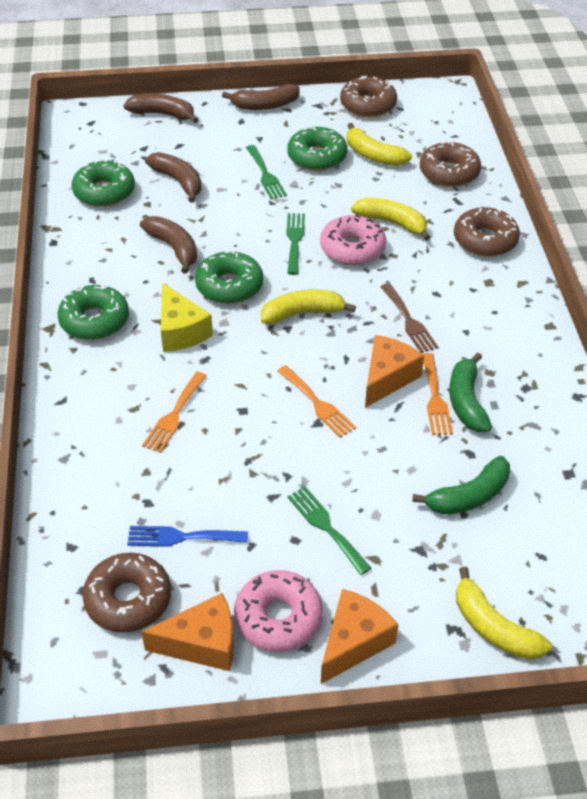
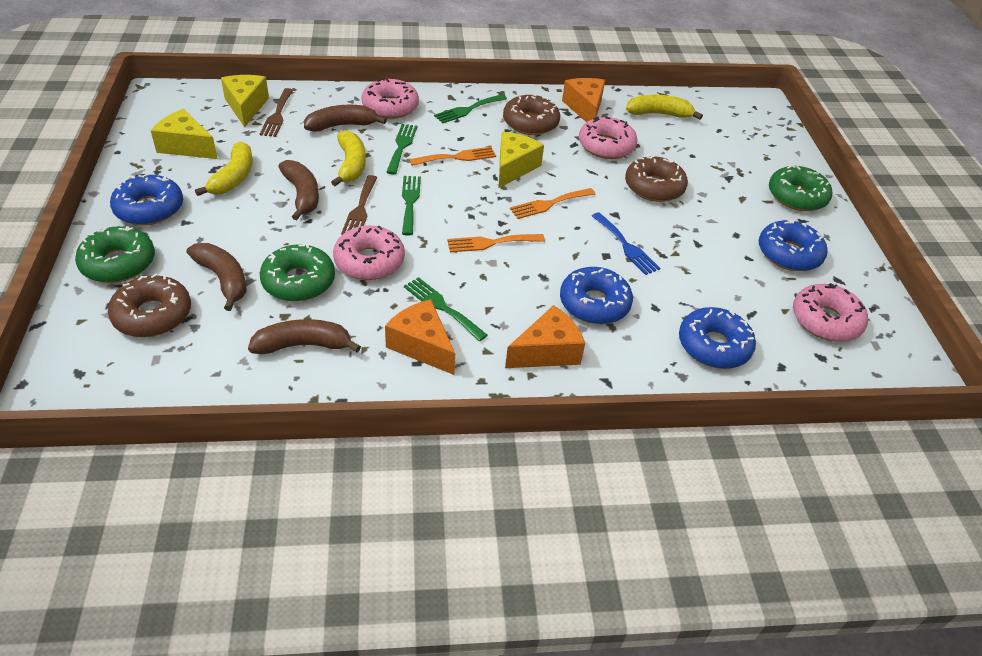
blue donut: none = 0 -> [110,174,183,225] [560,267,633,324] [679,307,756,369] [759,219,828,271] = 4
brown donut: [83,553,171,633] [340,75,397,117] [420,141,481,187] [454,207,520,257] = 4 -> [108,274,191,337] [503,94,560,135] [625,155,688,202] = 3
brown fork: [380,283,438,353] = 1 -> [260,88,293,137] [341,175,378,235] = 2
green banana: [412,456,510,515] [449,353,492,432] = 2 -> none = 0
green donut: [58,285,129,340] [72,159,135,207] [195,250,263,304] [287,126,347,171] = 4 -> [75,226,155,283] [260,244,335,302] [769,165,832,211] = 3
green fork: [246,145,287,199] [286,213,305,275] [287,487,371,575] = 3 -> [386,124,417,175] [402,176,421,236] [404,277,488,342] [434,94,507,123] = 4
pink donut: [234,570,323,652] [320,214,386,265] = 2 -> [333,225,405,280] [362,78,419,119] [579,117,638,159] [793,283,868,342] = 4
yellow banana: [261,289,356,325] [347,123,412,166] [351,198,430,241] [456,567,552,660] = 4 -> [195,141,253,196] [331,130,366,186] [626,94,703,120] = 3
yellow cheese: [161,283,213,352] = 1 -> [151,109,218,159] [221,75,269,127] [499,132,544,188] = 3

